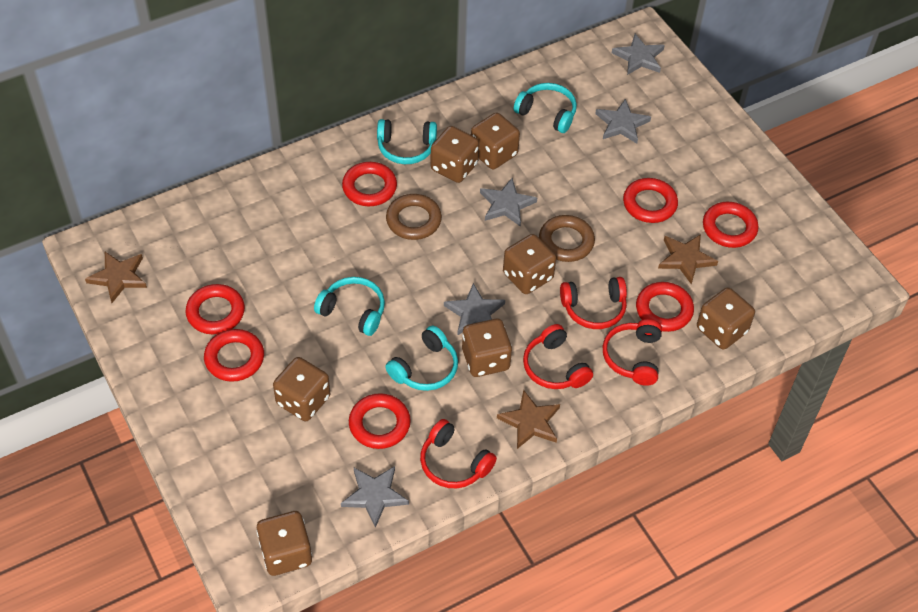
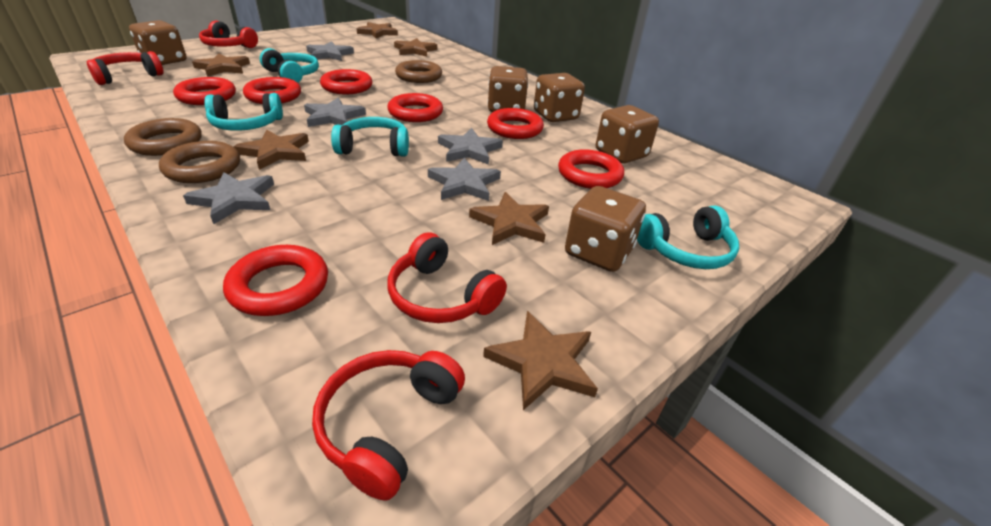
brown dice: [257,511,312,576] [273,357,330,421] [430,126,479,183] [462,319,512,377] [471,112,520,169] [503,234,556,294] [697,287,755,350] = 7 -> [129,20,187,65] [487,66,528,112] [534,73,585,122] [565,186,646,272] [596,105,659,164] = 5
brown ring: [386,194,442,240] [539,215,595,262] = 2 -> [124,118,202,156] [159,141,240,183] [395,60,442,83] = 3
brown star: [85,252,147,303] [497,390,560,449] [658,234,718,284] = 3 -> [192,53,250,77] [234,129,309,170] [357,22,398,39] [394,38,437,57] [469,192,549,245] [483,311,598,410] = 6

